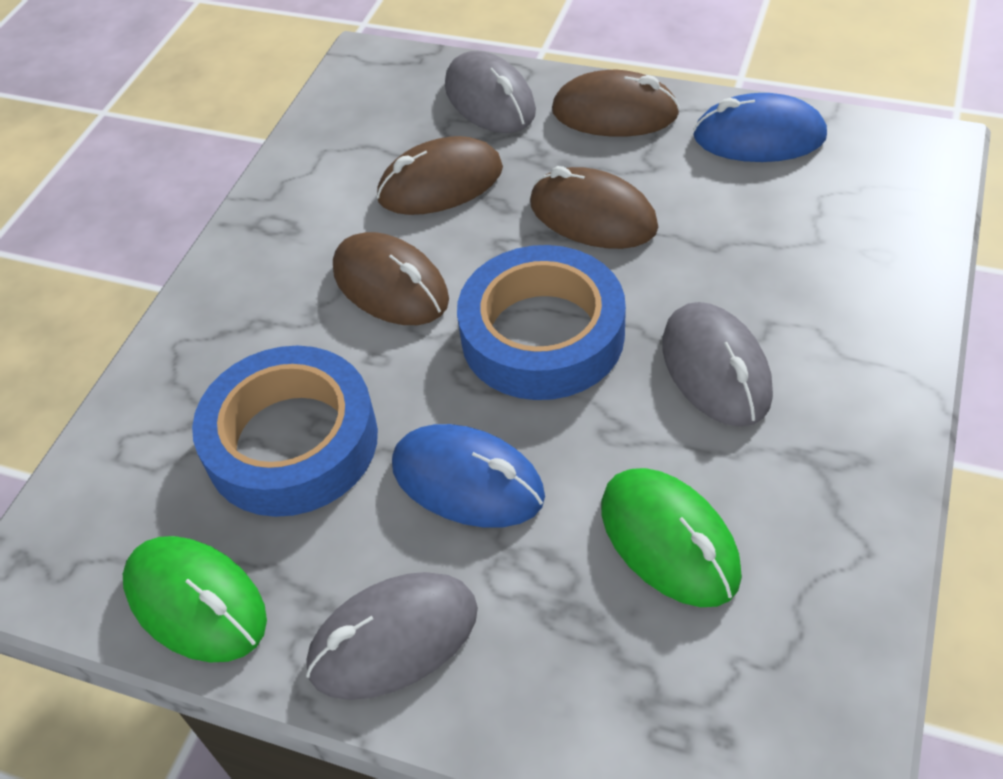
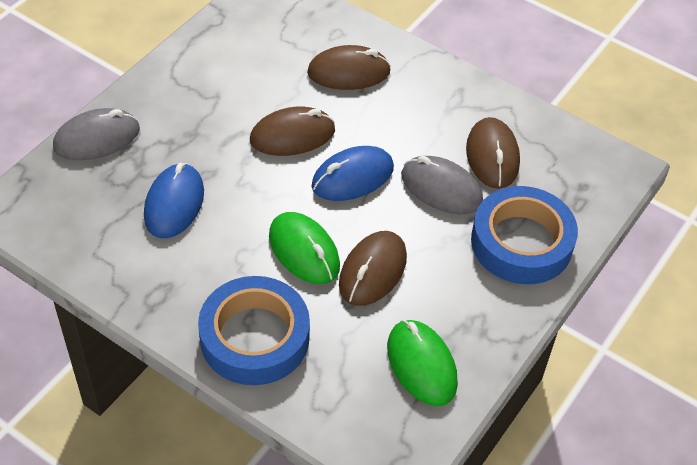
grey mouse: [306,572,478,700] [445,51,536,133] [662,302,773,427] = 3 -> [53,108,140,160] [401,156,483,214] = 2

